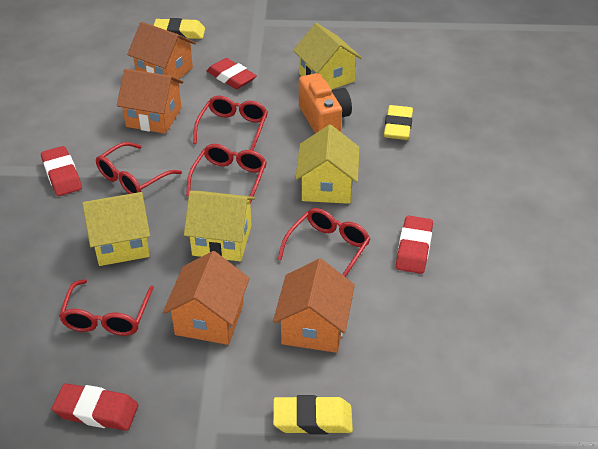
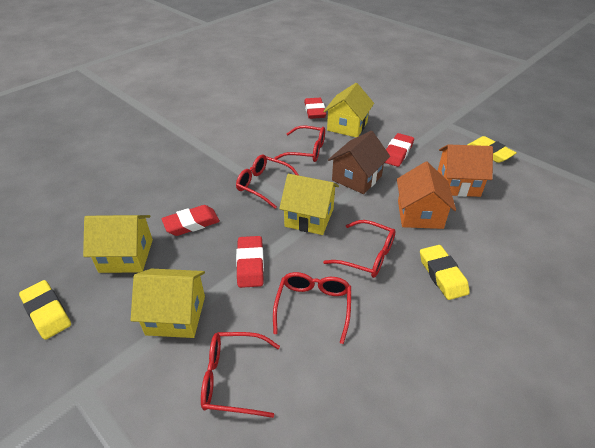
brown house: none = 0 -> [328,131,390,194] = 1
orange camera: [299,73,352,133] = 1 -> none = 0
orange house: [117,69,184,134] [127,22,196,79] [163,251,250,345] [273,258,355,353] = 4 -> [397,162,456,229] [438,144,493,197] = 2

